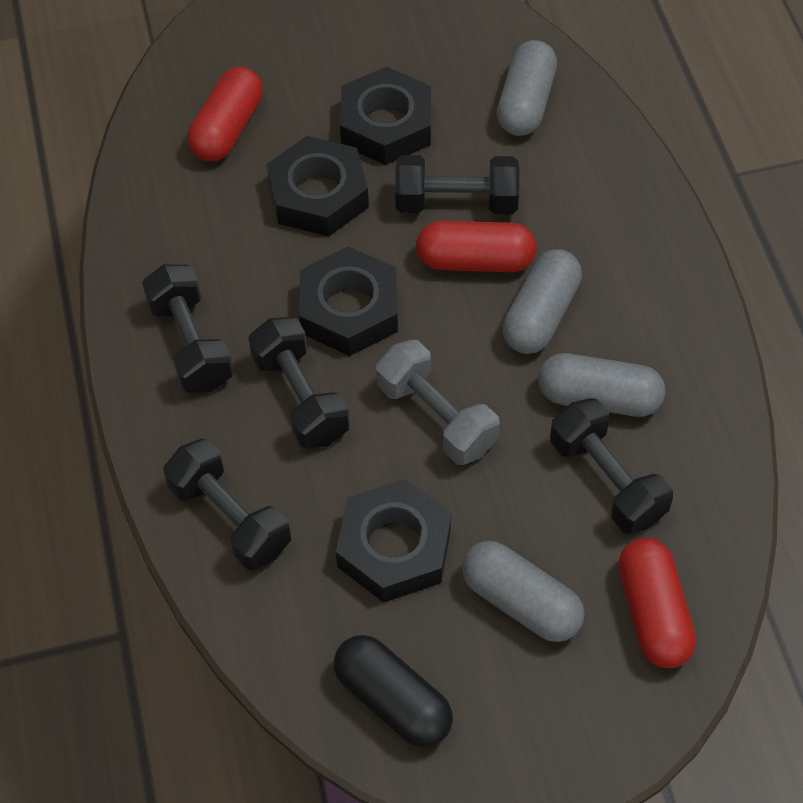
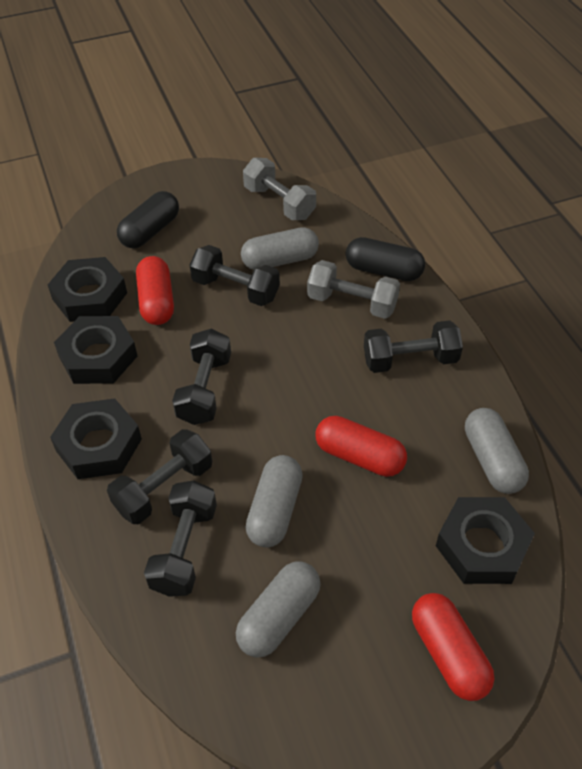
black capsule: [334,635,453,747] = 1 -> [117,191,179,248] [346,237,425,281] = 2
grey dumbbell: [376,340,500,465] = 1 -> [243,158,316,220] [307,260,400,319] = 2

